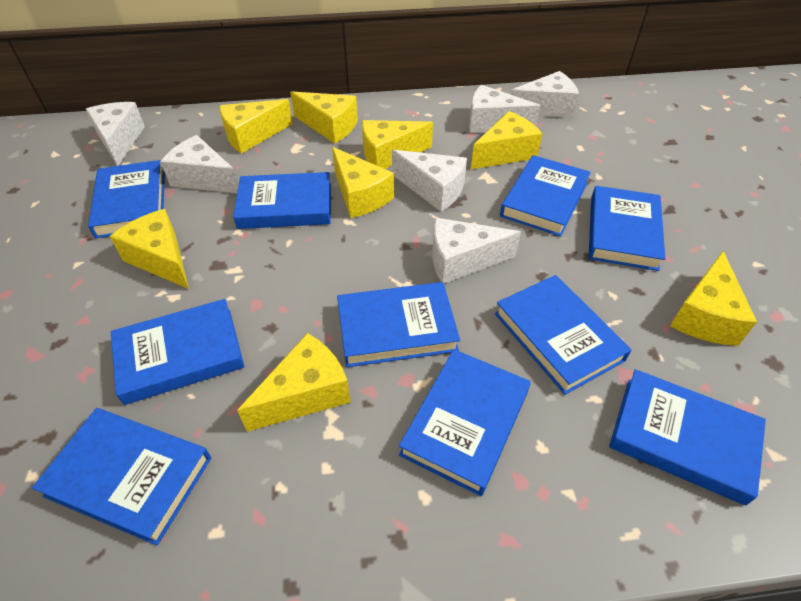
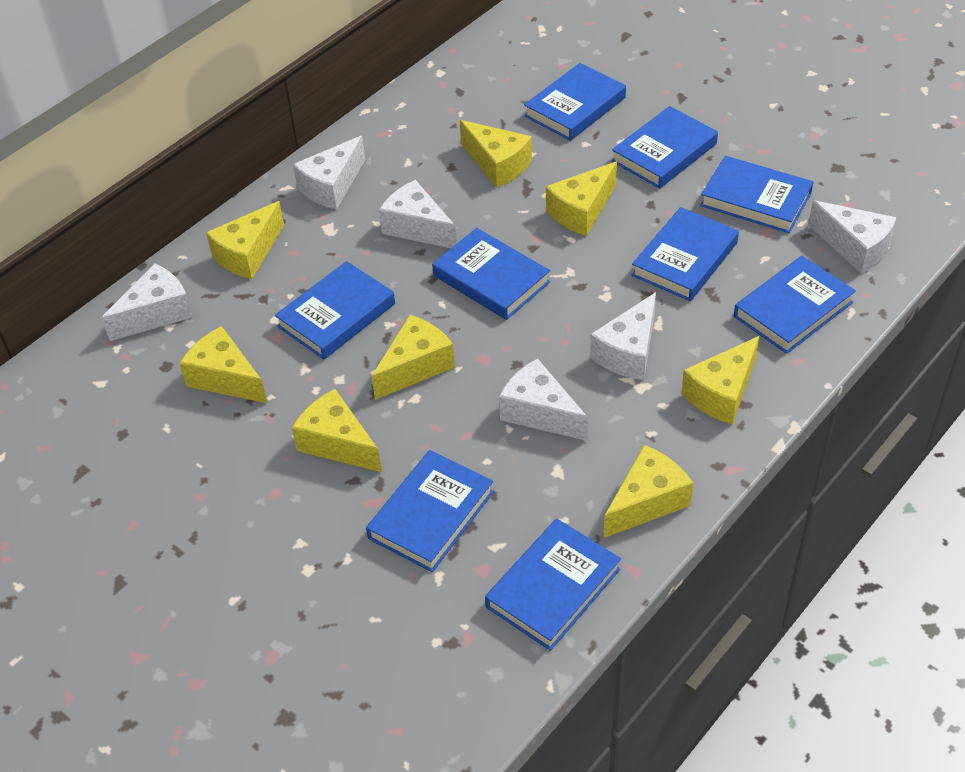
blue book: [32,408,211,545] [88,160,165,238] [111,299,244,405] [233,172,331,229] [337,282,460,367] [399,349,531,496] [495,275,632,395] [500,155,591,237] [589,186,665,271] [609,369,766,505] = 10 -> [275,261,395,359] [366,450,494,572] [432,228,550,320] [485,519,621,651] [524,63,626,141] [612,106,718,189] [631,207,739,301] [700,156,813,233] [734,256,856,354] = 9

